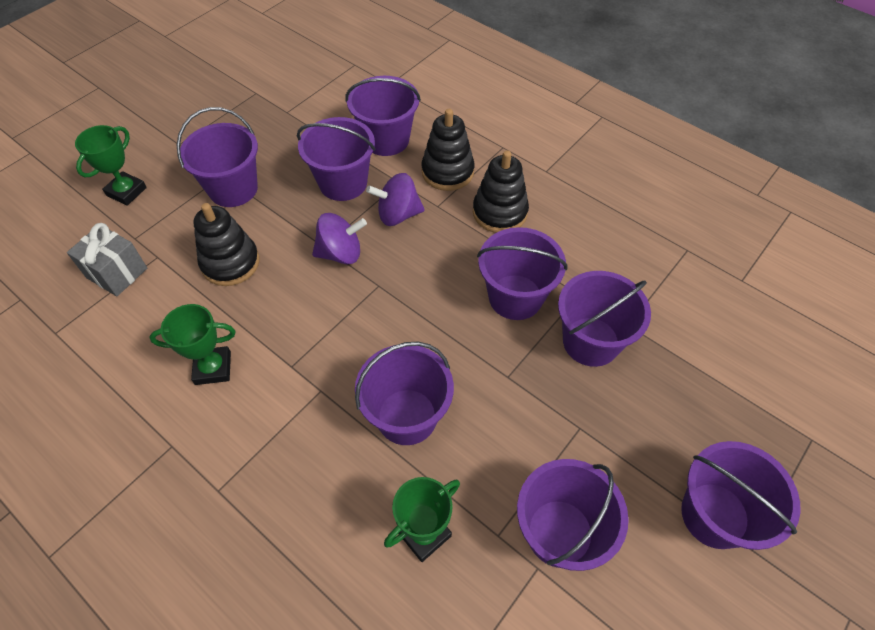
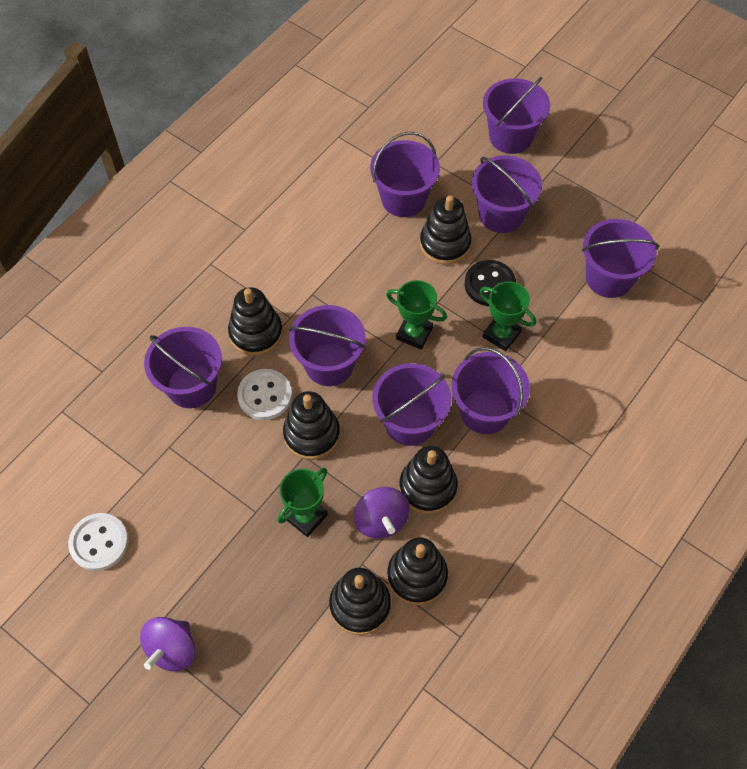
black button: none = 0 -> [465,260,516,306] = 1
black stacking toy: [193,203,260,286] [421,109,475,191] [473,150,529,233] = 3 -> [228,287,283,356] [283,391,340,460] [329,568,391,635] [387,537,448,605] [399,446,458,514] [420,195,472,265] = 6
grey gift: [67,223,147,296] = 1 -> none = 0
white button: none = 0 -> [68,513,129,571] [237,369,292,420] = 2

